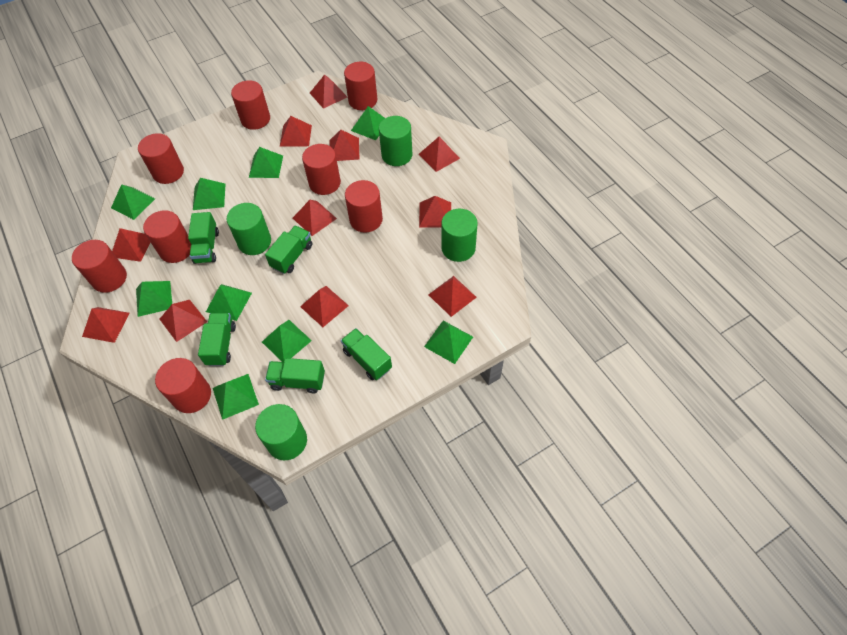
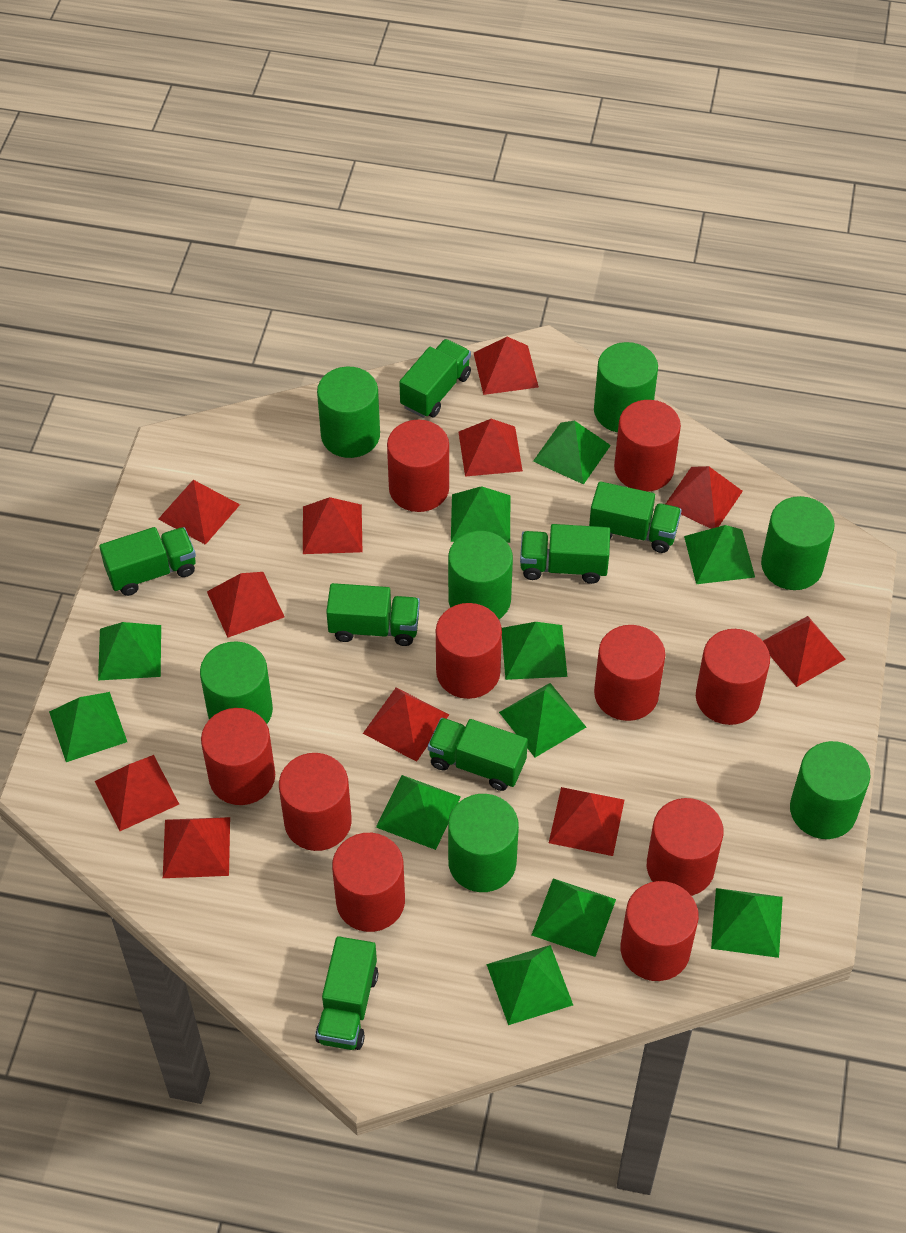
green cylinder: [226,203,271,255] [255,404,307,461] [379,116,413,166] [441,209,478,262] = 4 -> [200,641,273,724] [317,367,380,458] [448,531,513,619] [448,794,519,892] [594,342,658,432] [761,496,835,590] [790,741,870,839] = 7
green pyramid: [111,184,155,220] [136,281,172,317] [193,178,225,210] [206,284,252,321] [213,374,259,420] [249,147,283,178] [262,320,312,362] [351,106,385,140] [424,321,473,364] = 9 -> [49,692,127,762] [98,622,161,680] [376,775,461,850] [451,486,510,543] [486,945,573,1025] [499,683,586,757] [502,622,567,680] [532,878,616,957] [533,420,611,485] [684,525,755,584] [711,888,783,958] = 11
green truck: [188,212,219,264] [198,313,236,366] [265,226,313,274] [265,358,325,393] [341,328,392,380] = 5 -> [99,527,196,596] [315,936,378,1050] [326,583,420,646] [399,339,471,418] [428,718,528,791] [520,524,610,584] [589,481,682,553] = 7
red cylinder: [72,240,127,293] [138,133,184,184] [143,210,191,263] [155,358,211,413] [231,80,270,130] [302,144,341,195] [344,62,377,110] [345,180,383,233] = 8 -> [201,708,275,805] [279,753,352,851] [332,833,405,932] [387,420,449,512] [436,603,502,699] [594,625,665,721] [614,400,681,492] [621,881,699,981] [647,798,724,896] [696,629,770,725] = 10

